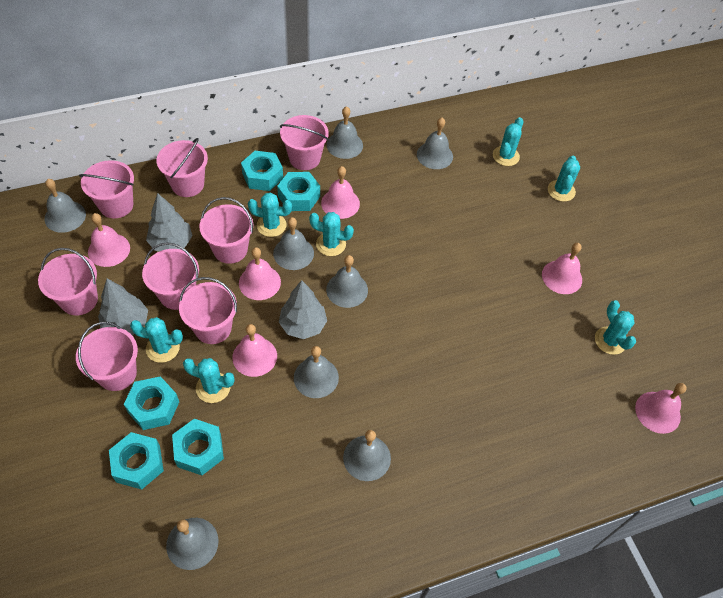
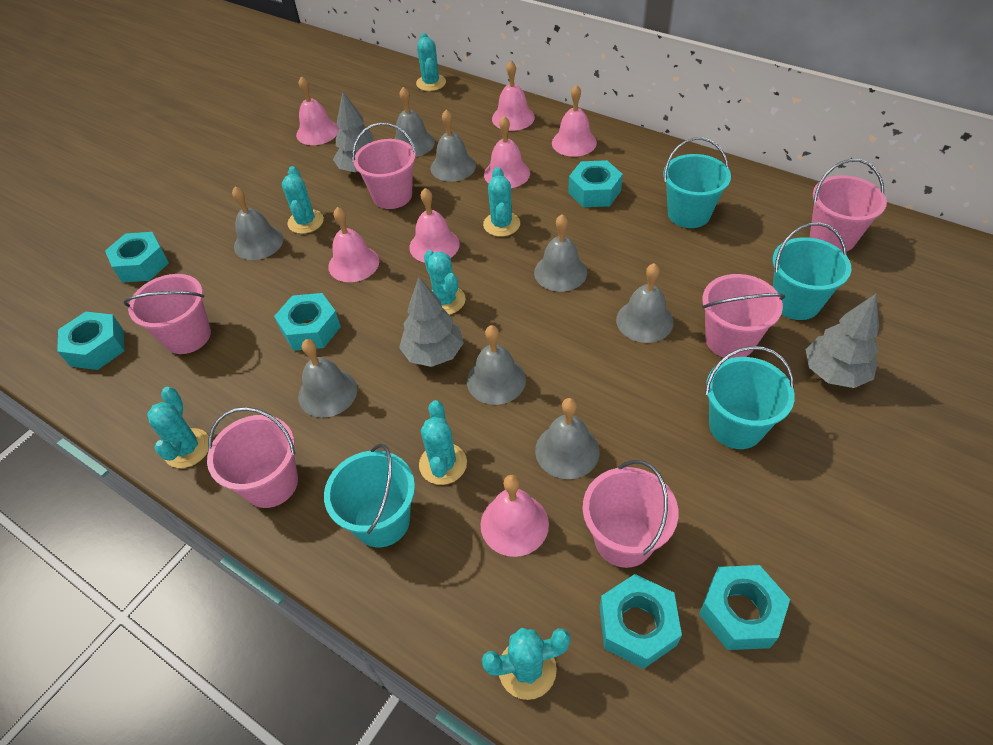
pink bell: [88,213,130,267] [232,324,277,377] [239,247,281,300] [321,166,360,219] [542,243,582,294] [635,383,687,434] = 6 -> [296,76,339,145] [328,207,379,282] [409,188,460,263] [480,475,549,557] [484,116,530,188] [492,61,535,131] [552,85,597,157] = 7
pink bucket: [38,248,98,315] [76,322,138,391] [79,160,134,218] [142,242,199,310] [156,138,208,197] [179,277,237,344] [199,197,253,264] [280,115,329,170] = 8 -> [123,274,211,354] [207,407,298,508] [352,123,417,209] [583,460,679,568] [702,274,785,359] [810,159,887,252] = 6
turquoise bucket: none = 0 -> [324,444,415,547] [663,137,731,228] [705,346,795,449] [772,222,851,320] = 4
turquoise nut: [109,432,164,490] [123,376,179,430] [172,419,224,476] [241,151,283,191] [277,172,320,211] = 5 -> [57,312,125,370] [105,232,169,283] [274,293,341,351] [568,160,623,207] [599,574,682,669] [699,565,790,650] = 6

